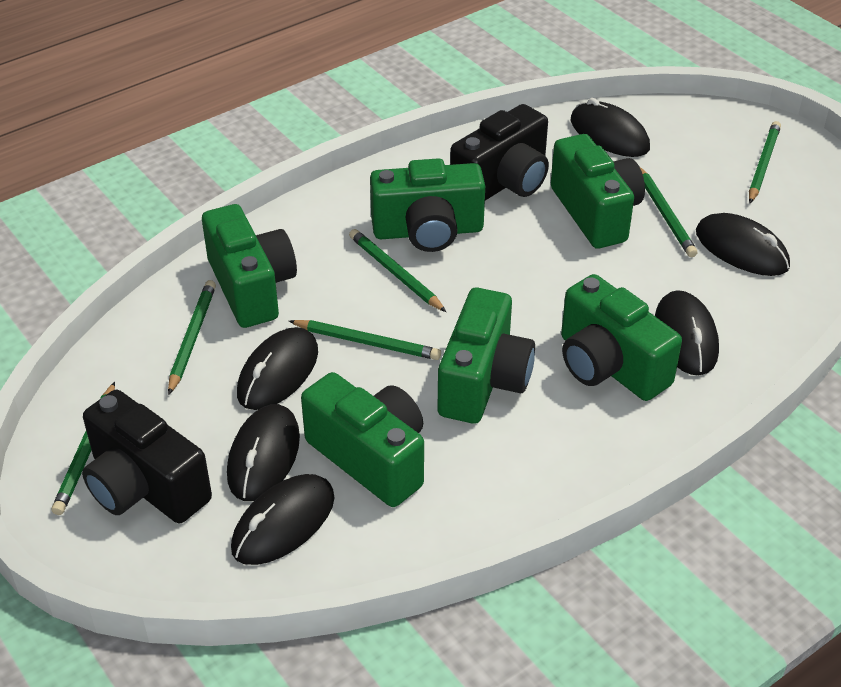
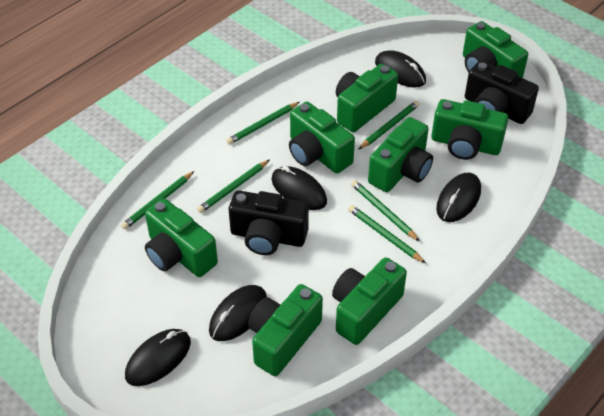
black mouse: [227,404,300,501] [231,474,335,565] [237,327,318,410] [570,98,650,157] [655,290,719,375] [696,213,790,276] = 6 -> [125,329,191,386] [209,285,267,341] [272,166,327,210] [375,50,426,88] [436,173,481,222] = 5
green camera: [202,204,297,328] [301,372,424,507] [370,158,485,252] [438,288,535,424] [551,134,645,248] [561,274,682,401] = 6 -> [145,199,218,277] [248,284,323,376] [289,102,355,173] [332,257,407,345] [336,64,398,132] [368,117,433,192] [431,99,509,160] [463,21,528,78] = 8

